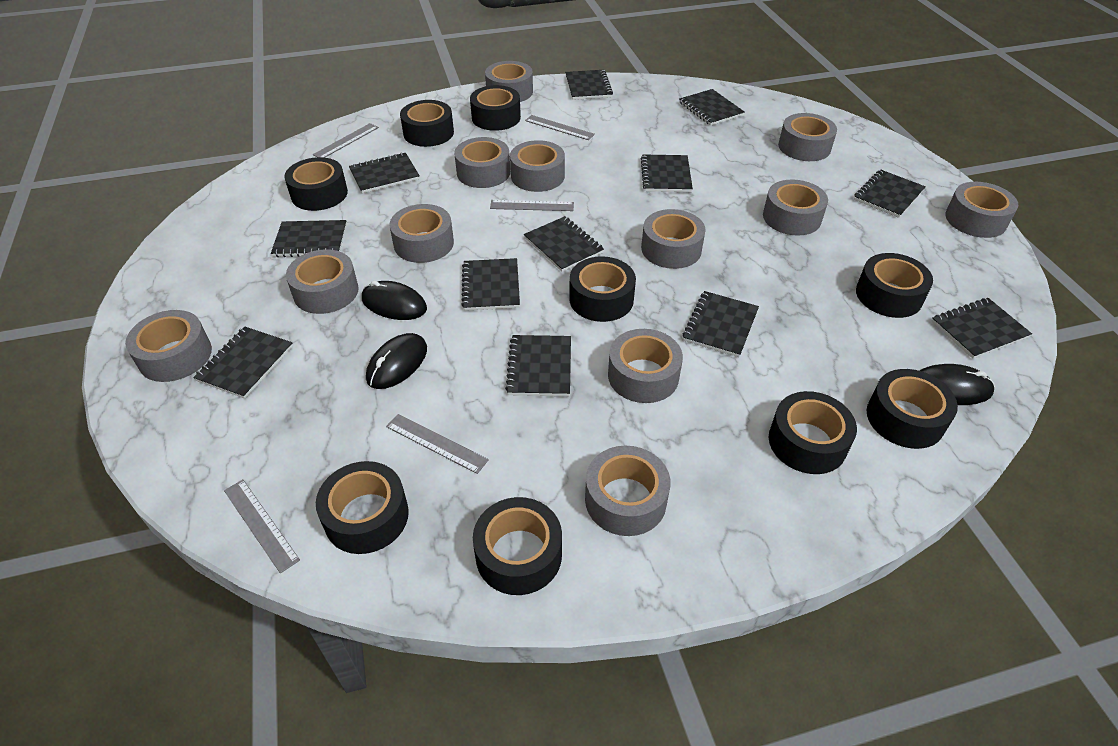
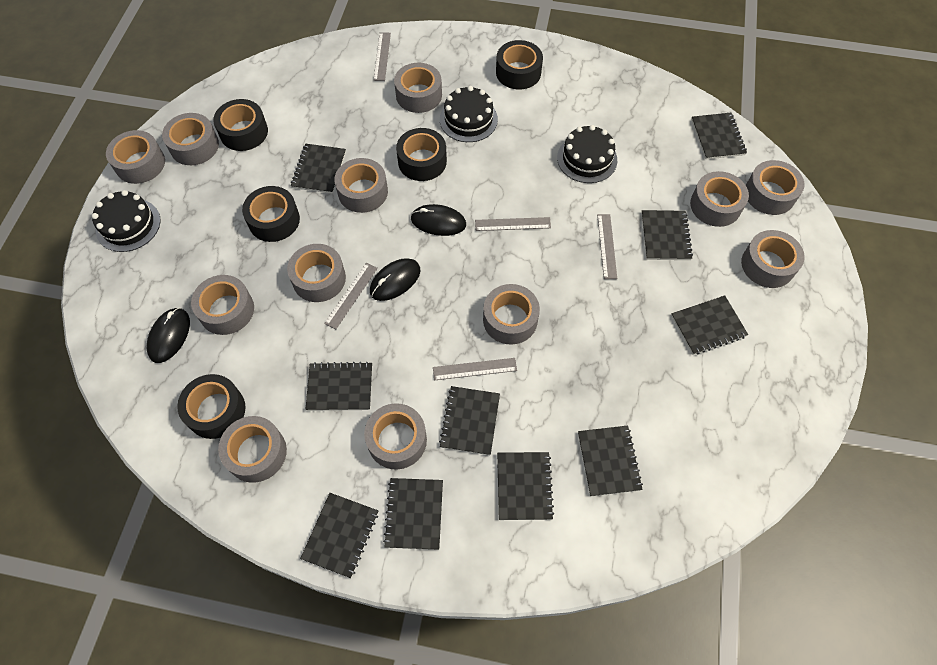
black cake: none = 0 -> [92,190,161,252] [440,86,498,142] [557,125,617,183] = 3
black notebook: [193,326,293,399] [271,220,347,257] [349,153,420,194] [461,258,520,311] [505,335,571,396] [524,216,604,272] [565,70,613,100] [641,154,693,192] [679,89,745,126] [683,291,759,357] [854,170,926,218] [931,298,1032,359] = 12 -> [291,144,346,194] [300,493,378,578] [305,362,372,411] [383,478,443,550] [439,386,500,455] [497,452,554,520] [578,426,643,496] [641,210,693,260] [671,295,748,355] [691,113,747,159] = 10
black tape: [284,157,348,211] [316,461,409,554] [400,100,454,147] [470,85,521,131] [473,497,562,595] [569,256,636,322] [769,391,857,474] [856,253,933,318] [867,369,958,449] = 9 -> [177,374,246,439] [213,99,268,151] [242,186,300,242] [396,128,447,181] [496,40,543,89] = 5

